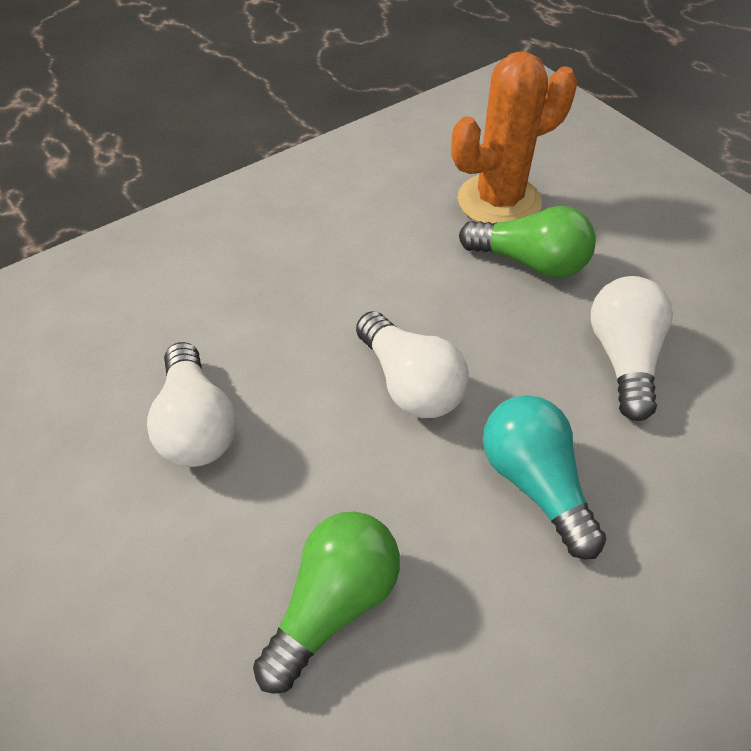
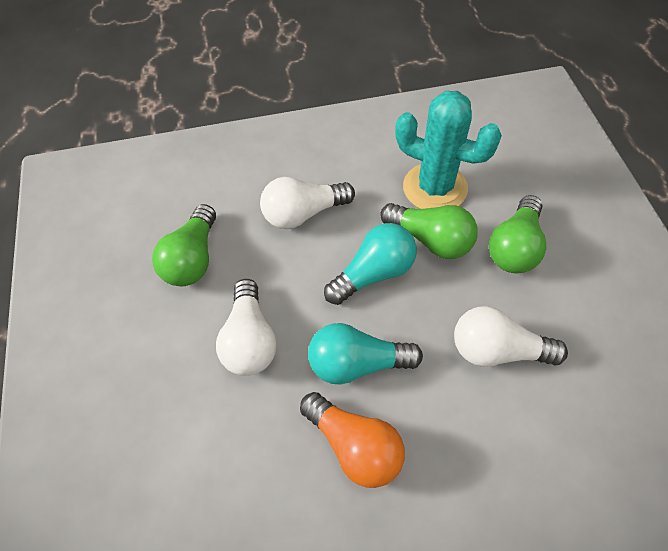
green light bulb: [253,512,400,694] [459,206,596,278] = 2 -> [152,204,216,286] [380,203,478,259] [489,195,546,274] = 3
orange cactus: [451,52,577,223] = 1 -> none = 0
orange light bulb: none = 0 -> [300,392,405,488] = 1
turquoise cactus: none = 0 -> [395,91,502,209] = 1
turquoise light bulb: [483,395,606,559] = 1 -> [308,323,423,384] [324,223,416,305] = 2

